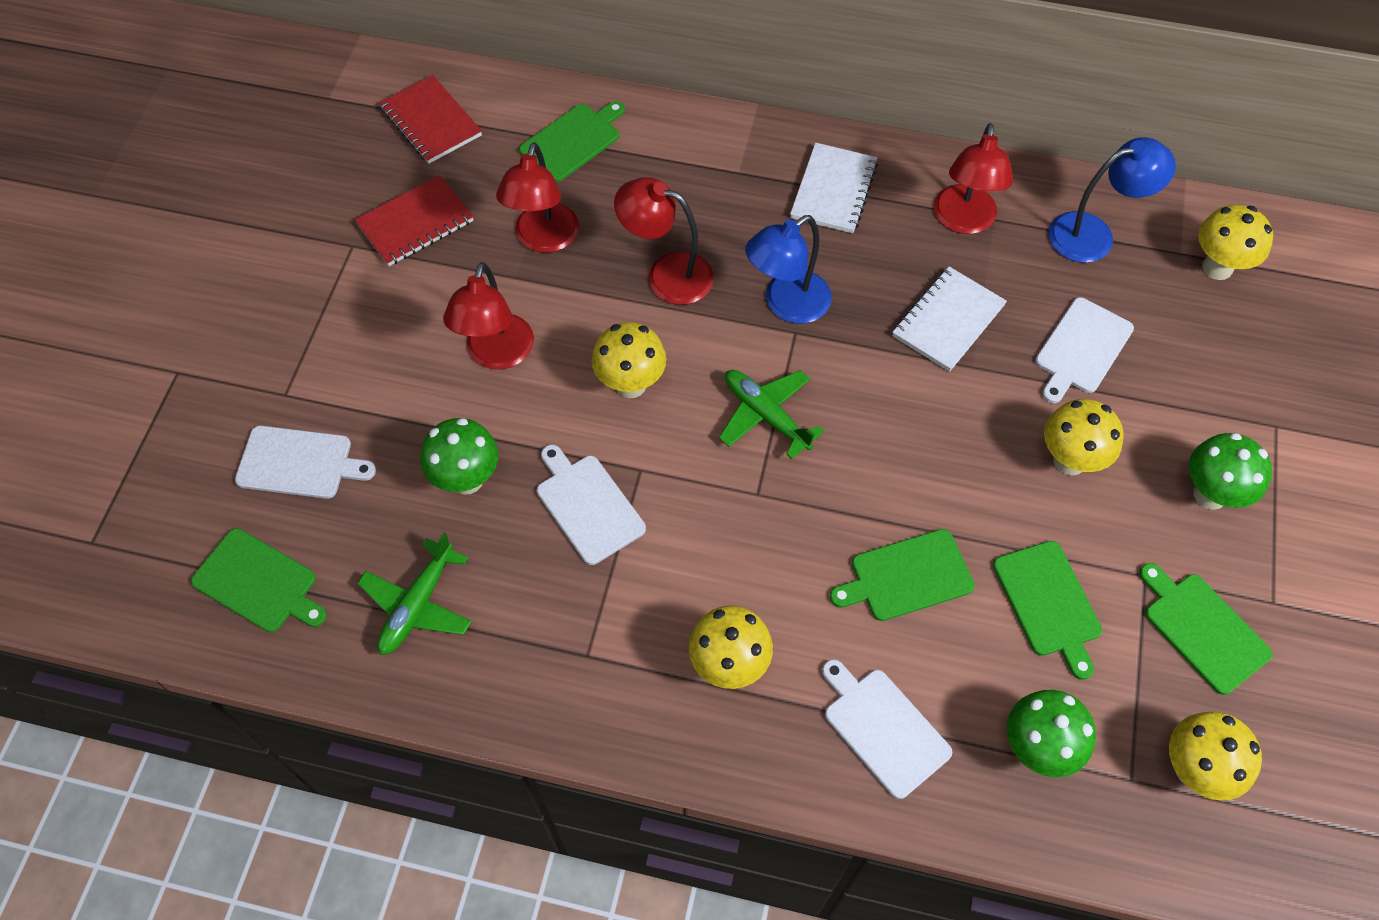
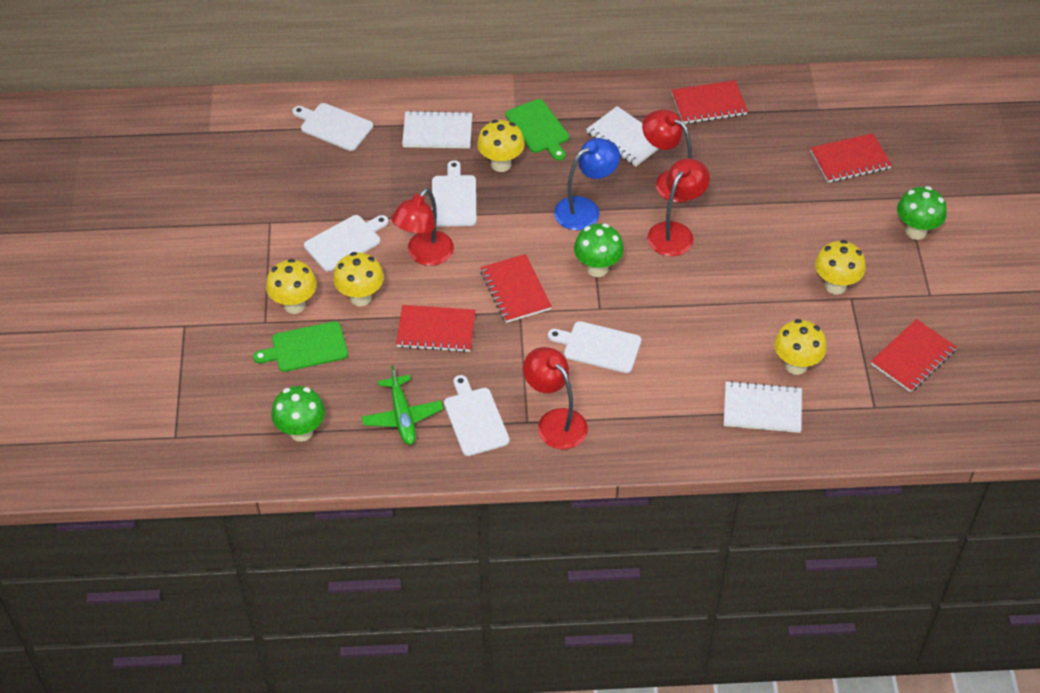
blue lamp: [745,215,832,324] [1049,137,1176,263] = 2 -> [554,138,620,230] = 1
green cutting board: [191,528,327,632] [519,101,625,182] [830,529,975,621] [993,541,1102,680] [1139,563,1273,695] = 5 -> [253,321,348,372] [505,99,569,161] = 2
green plane: [357,532,472,655] [719,370,824,459] = 2 -> [361,365,443,445] = 1
red notebook: [355,175,474,266] [379,75,482,164] = 2 -> [396,305,475,352] [480,254,552,323] [671,80,748,124] [810,133,892,183] [871,319,957,392] = 5
white cutting board: [235,426,376,499] [537,445,646,565] [822,659,953,799] [1035,297,1134,403] = 4 -> [292,103,373,151] [304,215,389,271] [432,160,476,227] [444,375,510,456] [548,321,641,373] = 5
white notebook: [790,143,878,233] [892,266,1007,372] = 2 -> [402,110,472,149] [586,106,658,167] [724,381,802,433] = 3

